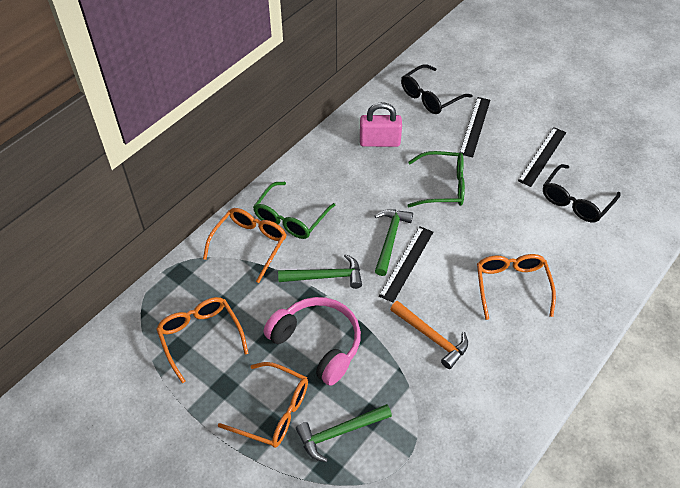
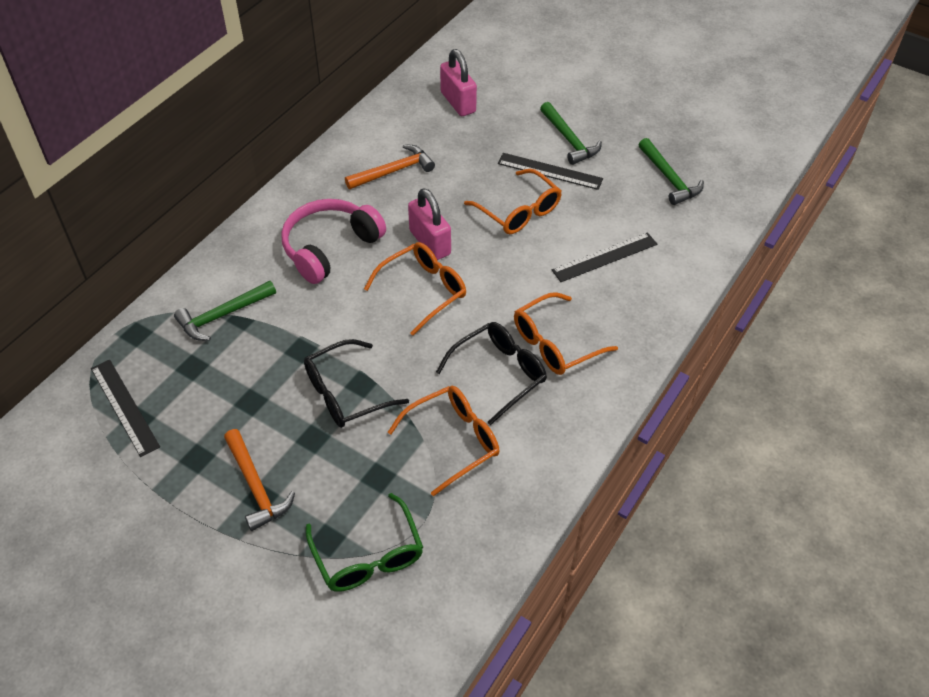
green glasses: [253,182,335,239] [408,151,465,207] = 2 -> [306,493,423,592] = 1
orange hammer: [390,301,468,369] = 1 -> [224,429,295,531] [345,144,435,189] = 2
pink padlock: [360,102,402,147] = 1 -> [408,188,451,260] [440,49,477,116] = 2

